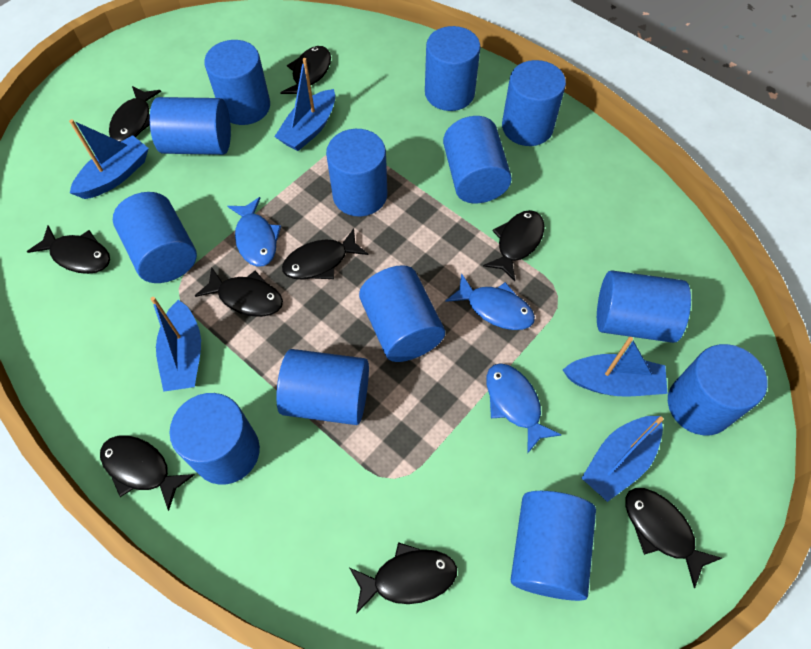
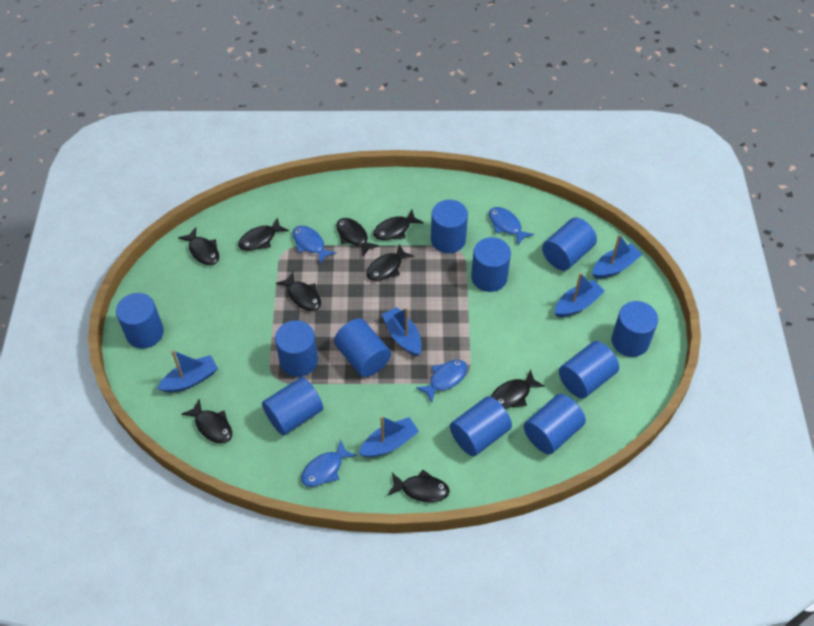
blue cylinder: [113,192,197,283] [150,97,231,155] [169,393,260,485] [204,40,270,125] [276,349,369,425] [326,129,387,216] [359,265,445,362] [425,26,480,111] [443,116,512,203] [502,60,566,146] [511,491,596,601] [597,270,691,343] [668,344,768,435] = 13 -> [116,293,164,349] [262,377,323,435] [275,320,318,377] [334,318,391,377] [431,200,468,253] [450,396,512,456] [471,237,511,292] [524,394,586,454] [542,218,597,271] [559,341,619,398] [612,301,658,357] = 11
blue fish: [227,197,281,267] [445,273,535,330] [486,363,561,454] = 3 -> [292,226,336,264] [301,440,357,487] [416,360,468,403] [489,207,534,245] = 4

